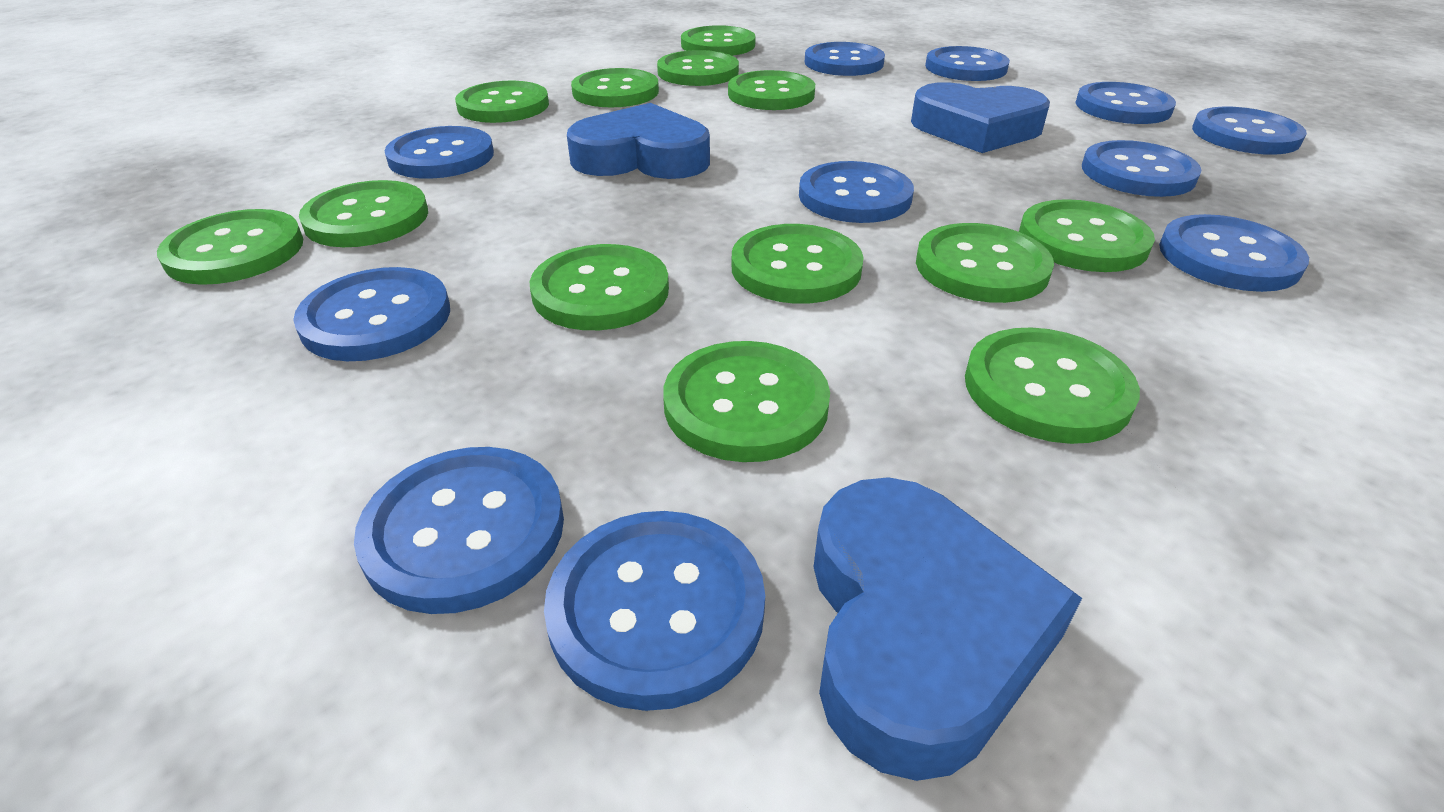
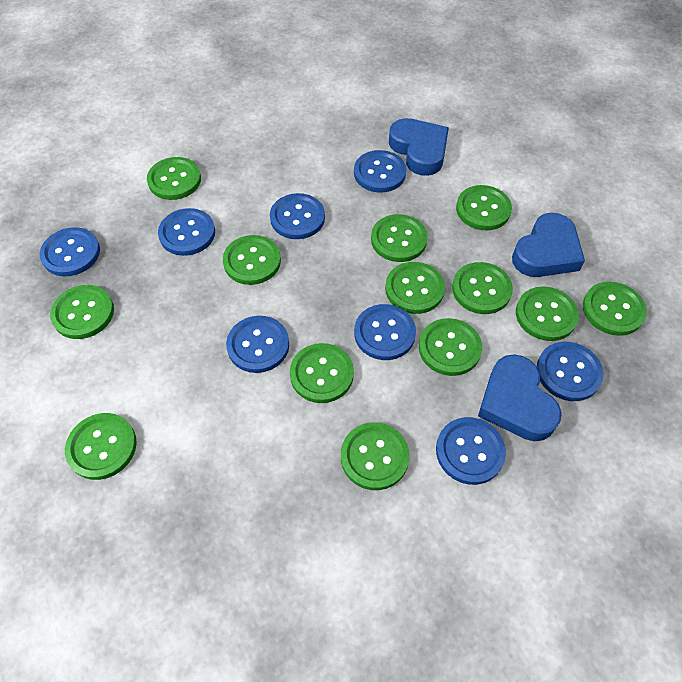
blue button: [293,267,450,361] [354,447,564,614] [384,126,494,179] [544,511,765,711] [799,161,914,223] [805,42,885,76] [925,46,1010,81] [1075,82,1176,124] [1082,140,1202,197] [1159,214,1309,292] [1192,107,1307,155] = 11 -> [40,227,100,276] [158,208,215,256] [226,316,289,373] [270,193,325,239] [354,150,406,193] [354,304,416,360] [436,417,506,485] [537,342,604,401] = 8

